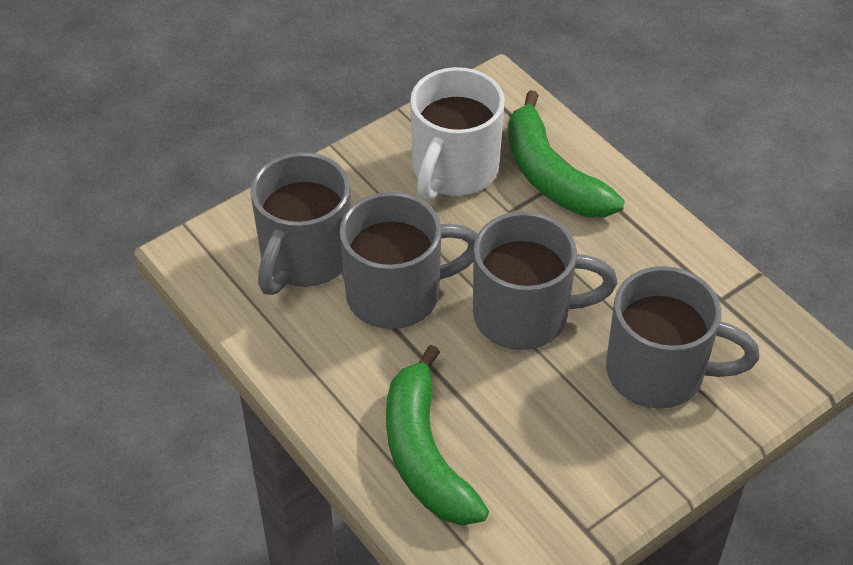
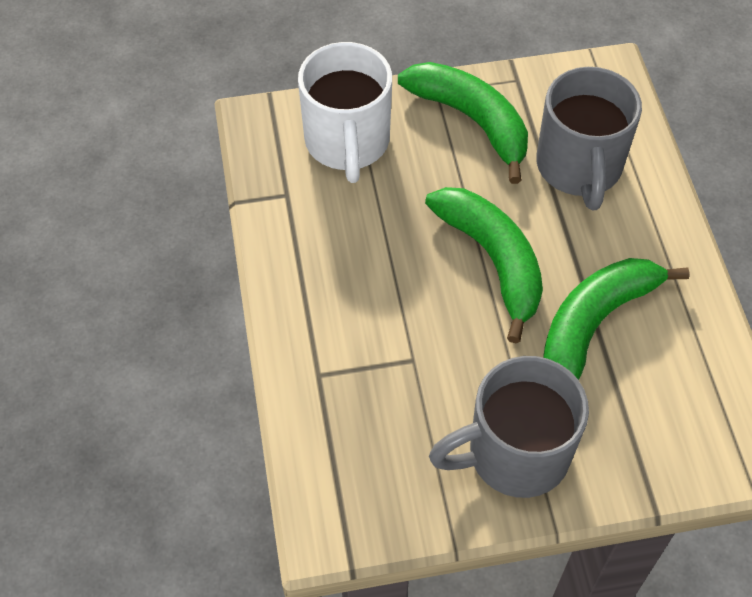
green banana: [386,345,489,525] [508,90,625,217] = 2 -> [398,62,528,184] [425,187,543,344] [543,258,690,380] = 3
grey mug: [250,152,351,295] [339,192,478,329] [473,211,618,350] [606,266,760,409] = 4 -> [429,356,589,498] [536,67,642,210] = 2

